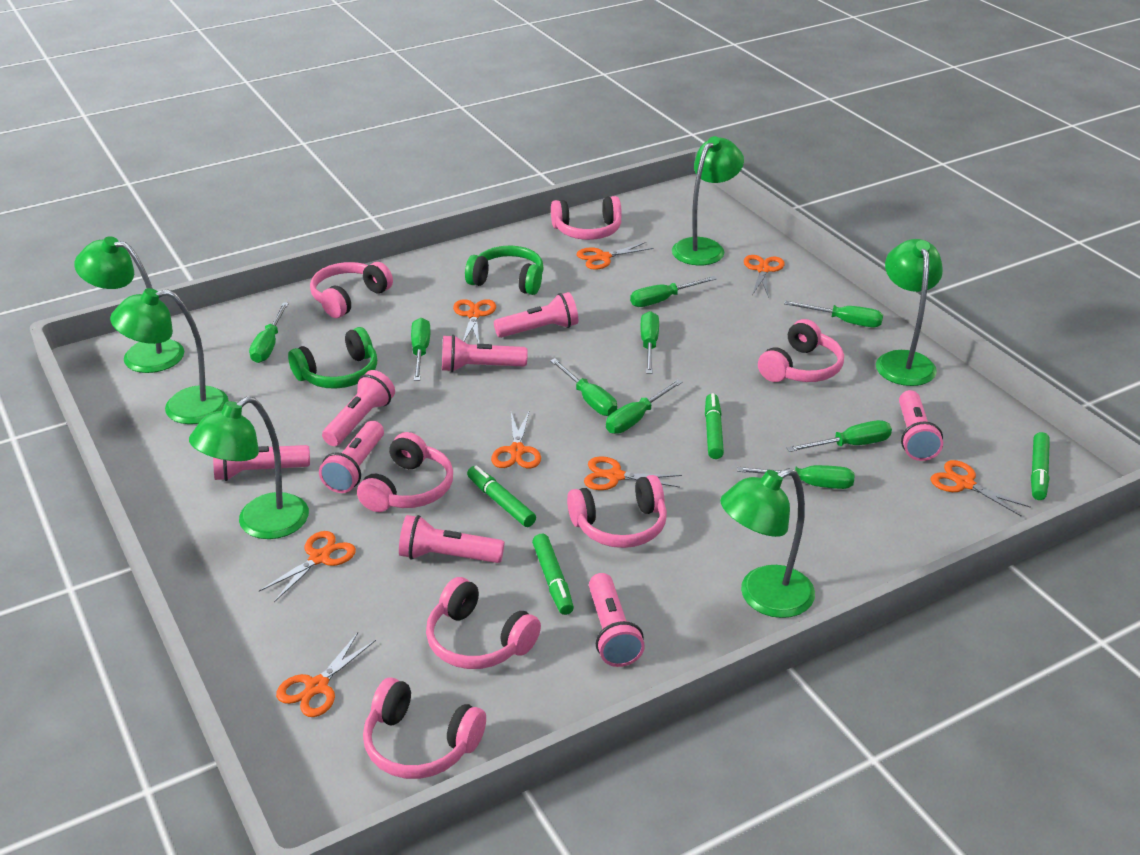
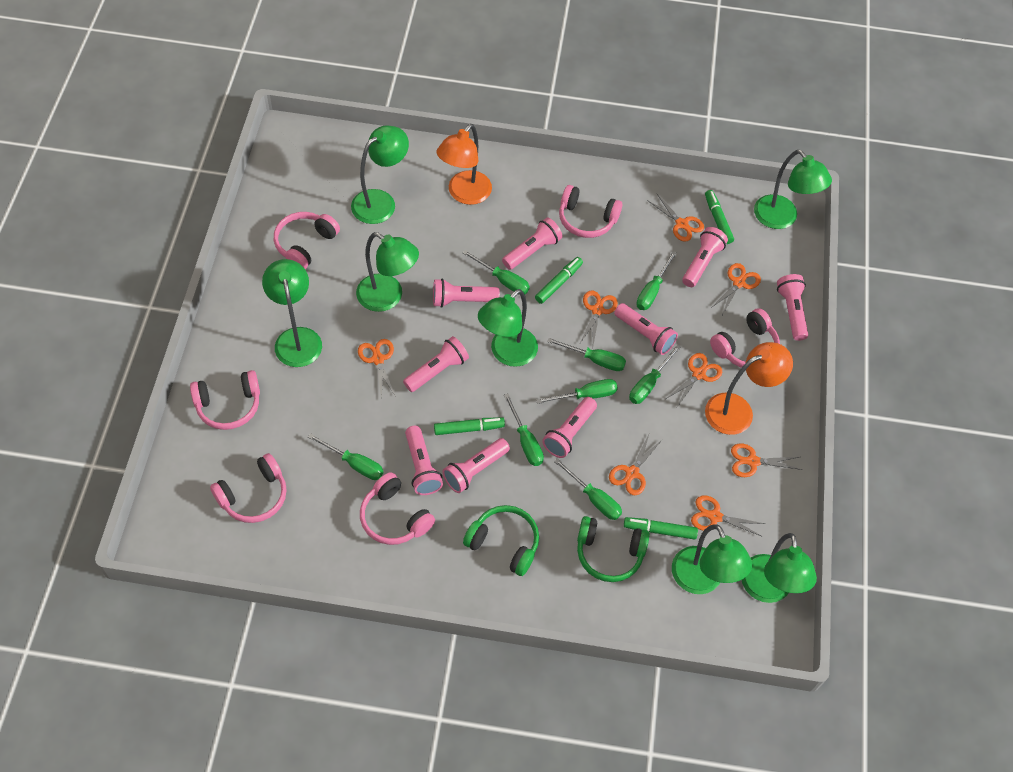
green lamp: [74,236,184,373] [110,288,229,424] [189,396,309,539] [672,136,744,265] [720,468,815,618] [876,239,943,386] = 6 -> [262,259,322,367] [351,125,409,224] [356,232,419,312] [478,289,538,367] [672,524,752,594] [742,533,817,603] [754,150,832,229] = 7
green screwdriver: [249,302,289,363] [411,318,431,381] [550,358,617,416] [606,379,683,434] [630,276,717,307] [640,311,659,374] [737,465,854,489] [784,301,883,327] [787,420,892,452] = 9 -> [308,433,384,480] [463,250,530,295] [504,393,544,466] [536,379,618,404] [547,338,626,371] [554,458,622,520] [629,345,681,404] [636,251,677,310] = 8
orange lamp: none = 0 -> [437,124,492,205] [705,342,793,435] = 2
pink flashlight: [213,445,310,481] [319,421,384,493] [322,370,395,446] [399,515,505,563] [442,335,528,372] [494,292,578,338] [589,573,645,667] [899,390,943,461] = 8 -> [403,336,469,392] [405,426,443,495] [433,279,500,308] [442,438,510,493] [502,218,562,270] [542,397,597,458] [614,303,678,355] [682,227,728,287] [777,274,808,341] = 9
pink headphones: [310,262,393,318] [357,432,453,512] [363,677,486,779] [426,577,541,669] [551,196,622,240] [567,475,667,548] [758,319,844,382] = 7 -> [190,370,260,430] [210,453,287,523] [274,212,340,269] [360,472,435,545] [559,185,622,238] [710,308,780,368] = 6

